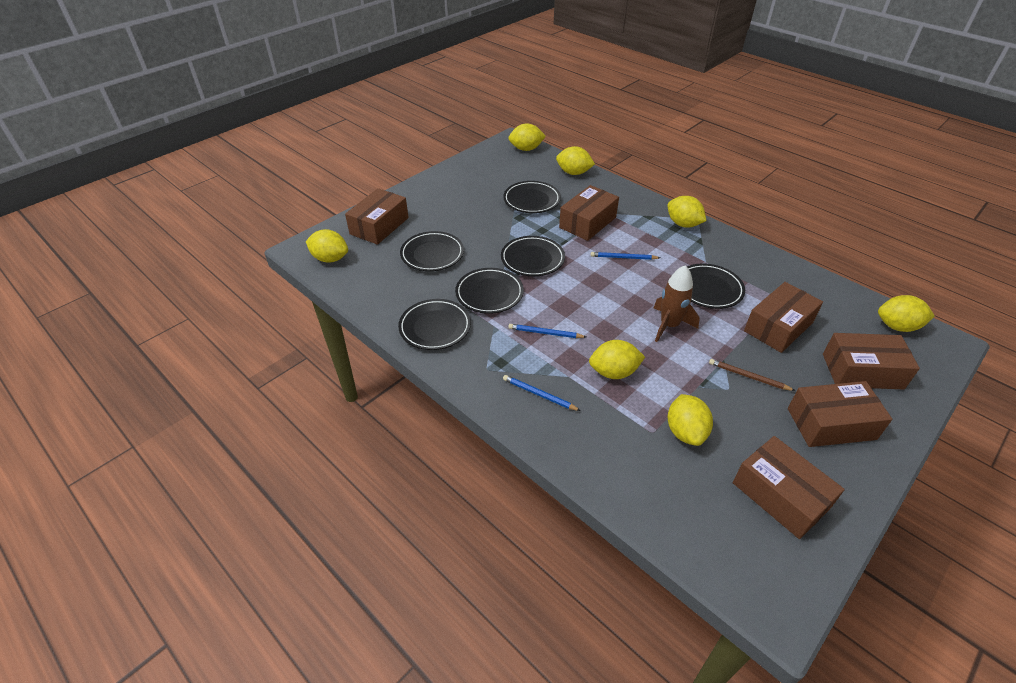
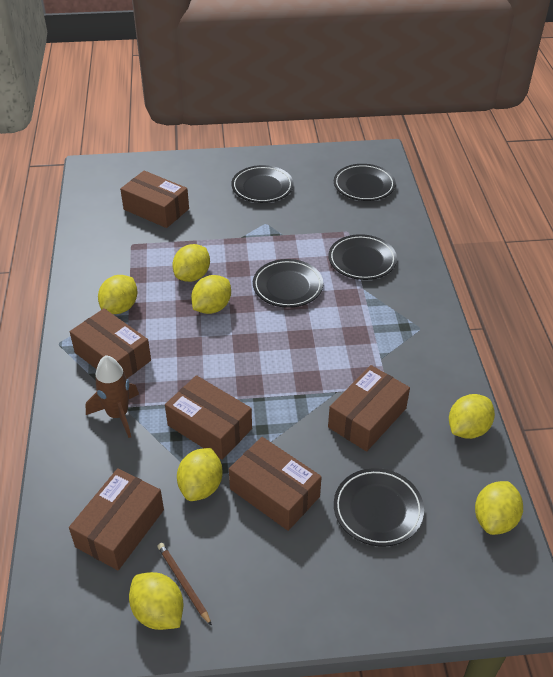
black plate: [398,299,471,350] [400,231,464,271] [455,268,524,314] [501,236,565,276] [504,181,561,213] [687,263,745,309] = 6 -> [231,165,294,203] [253,259,323,308] [329,234,397,280] [334,164,396,201] [334,468,424,547] = 5
blue pencil: [503,375,581,411] [508,324,586,338] [591,252,660,260] = 3 -> none = 0

